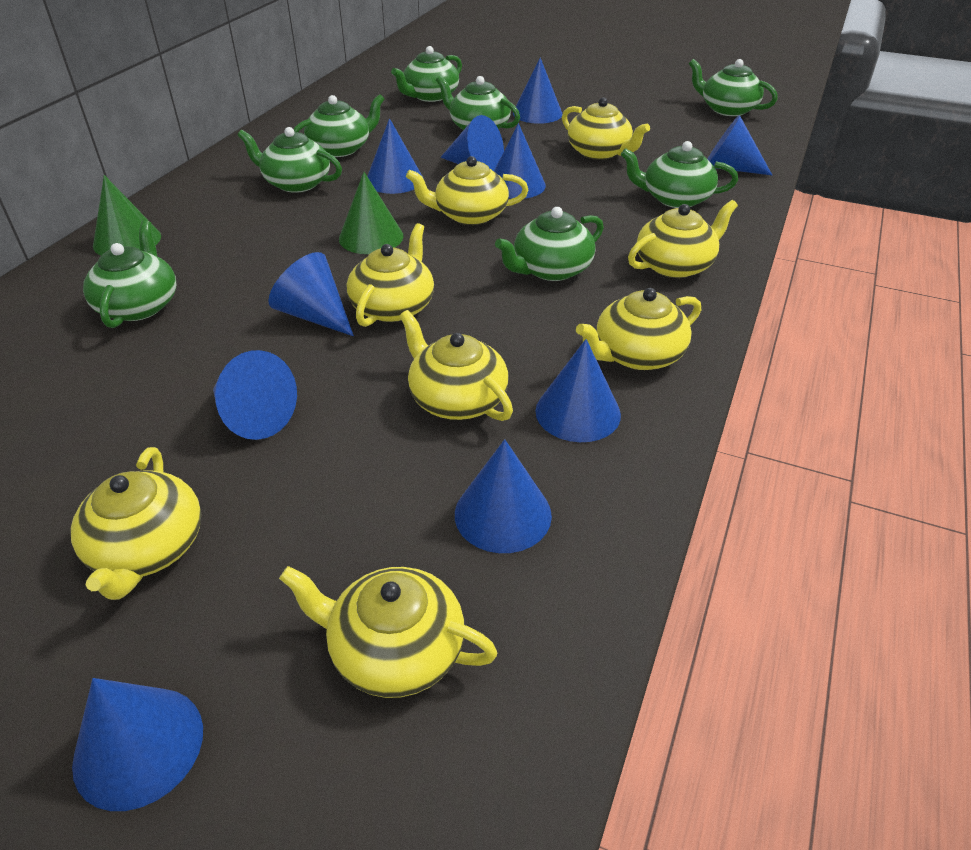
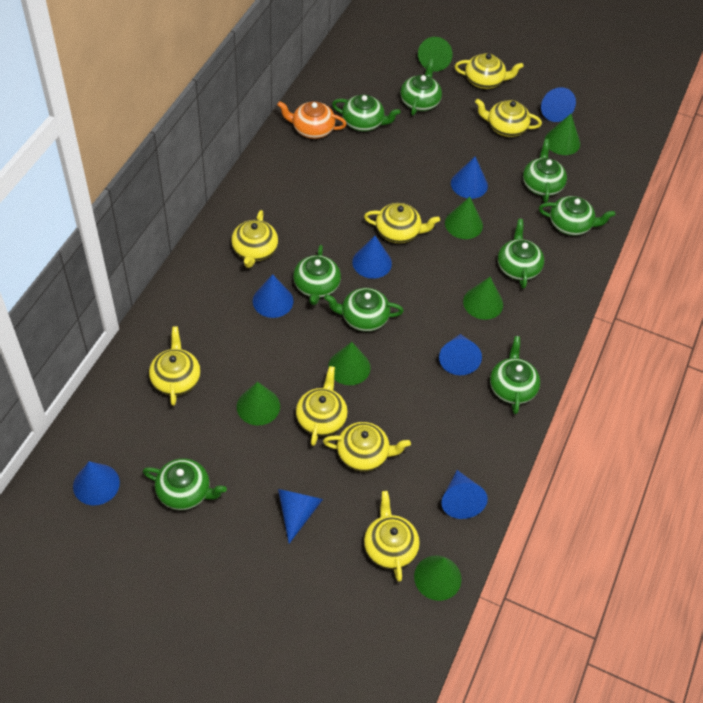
blue cone: [72,678,203,811] [213,350,297,440] [268,252,354,336] [367,118,423,194] [440,115,504,171] [455,439,552,553] [494,123,546,199] [513,57,563,124] [535,339,621,442] [707,115,772,175] = 10 -> [73,461,120,505] [253,274,293,318] [278,489,323,544] [352,236,392,279] [439,334,482,375] [441,470,488,519] [451,156,488,199] [541,87,576,122] = 8
green cone: [93,175,161,255] [339,172,403,254] = 2 -> [237,382,280,426] [328,342,371,385] [414,556,461,601] [418,37,452,71] [445,197,483,239] [463,277,503,320] [545,114,580,155] = 7
green teapot: [83,220,176,328] [238,127,342,193] [293,94,385,157] [391,46,462,102] [436,76,520,130] [495,207,604,281] [621,141,738,208] [689,59,778,116] = 8 -> [143,458,227,510] [293,245,341,305] [324,288,404,332] [332,94,400,132] [400,59,442,116] [490,336,540,414] [498,219,544,289] [523,139,567,203] [539,196,615,236] = 9
orange teapot: none = 0 -> [277,101,347,139] = 1

